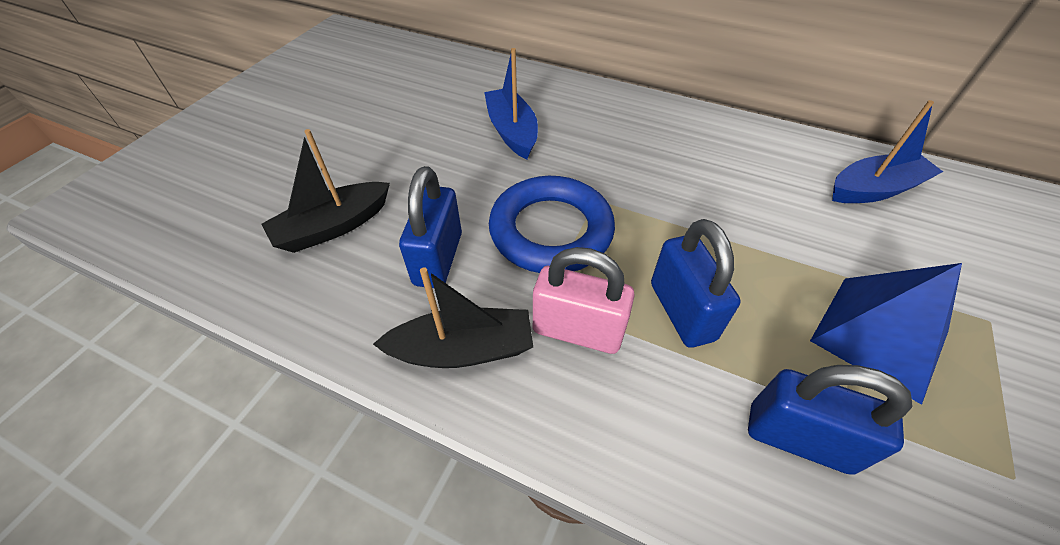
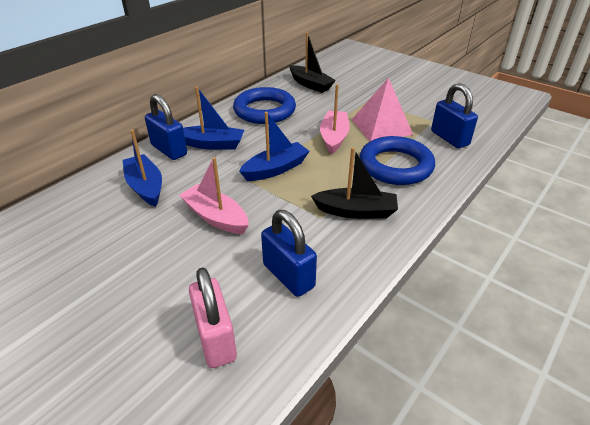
blue boat: [484,48,538,159] [832,100,943,203] = 2 -> [123,130,162,207] [183,86,244,150] [239,112,310,181] = 3
blue pyramid: [810,263,962,405] = 1 -> none = 0
blue ring: [489,176,615,273] = 1 -> [233,87,296,124] [359,136,435,185] = 2
pink boat: none = 0 -> [179,157,249,234] [320,84,350,154] = 2
pink pyramid: none = 0 -> [352,78,413,141] = 1

